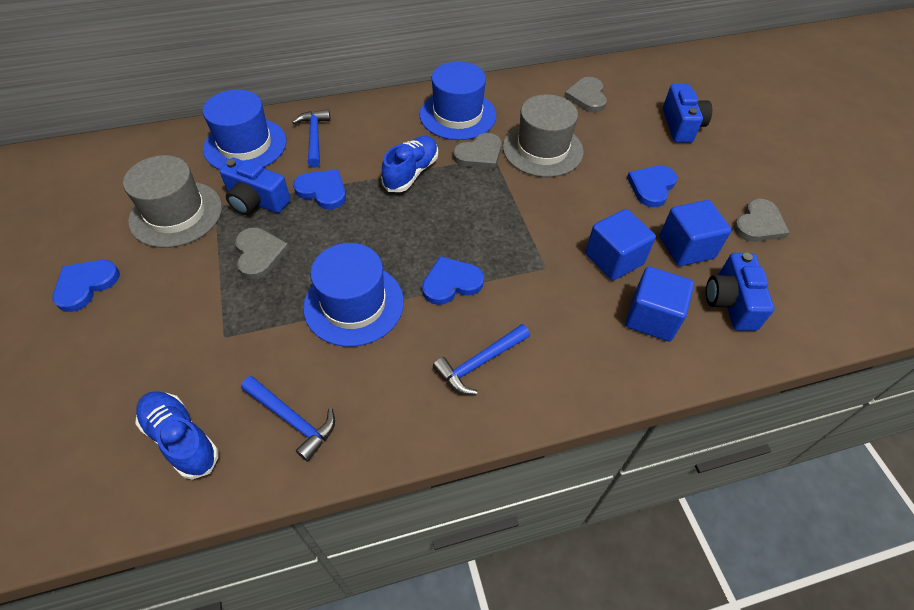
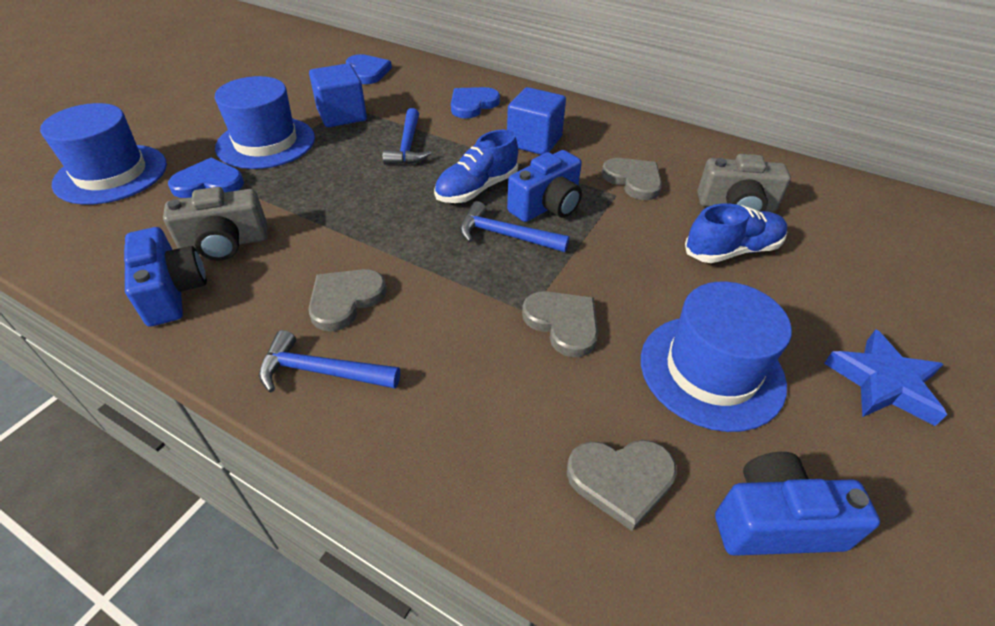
blue cube: [585,209,656,280] [625,267,694,341] [659,200,731,266] = 3 -> [309,63,367,127] [507,87,566,155] = 2
blue heart: [52,260,120,312] [293,170,346,209] [422,256,484,305] [627,166,677,207] = 4 -> [168,158,244,198] [346,54,392,84] [451,87,500,118] = 3
blue star: none = 0 -> [824,329,947,426] = 1
grey camera: none = 0 -> [163,187,267,261] [697,154,791,212] = 2
grey hat: [123,155,222,248] [503,94,584,177] = 2 -> none = 0

